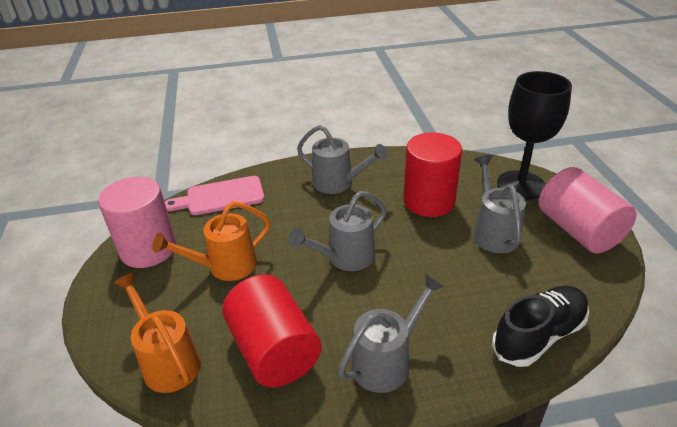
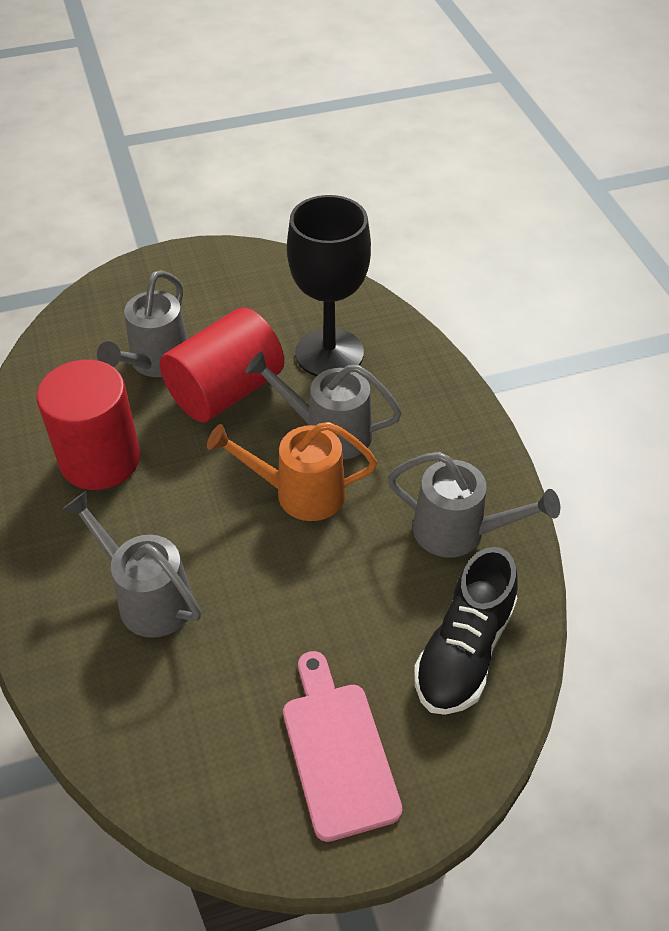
orange watering can: [114,272,201,393] [152,201,270,281] = 2 -> [207,422,377,521] = 1
pink cylinder: [98,177,176,268] [539,167,637,253] = 2 -> none = 0

